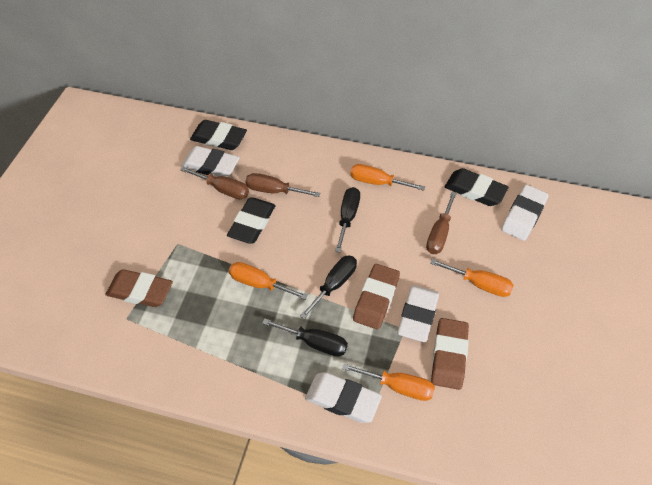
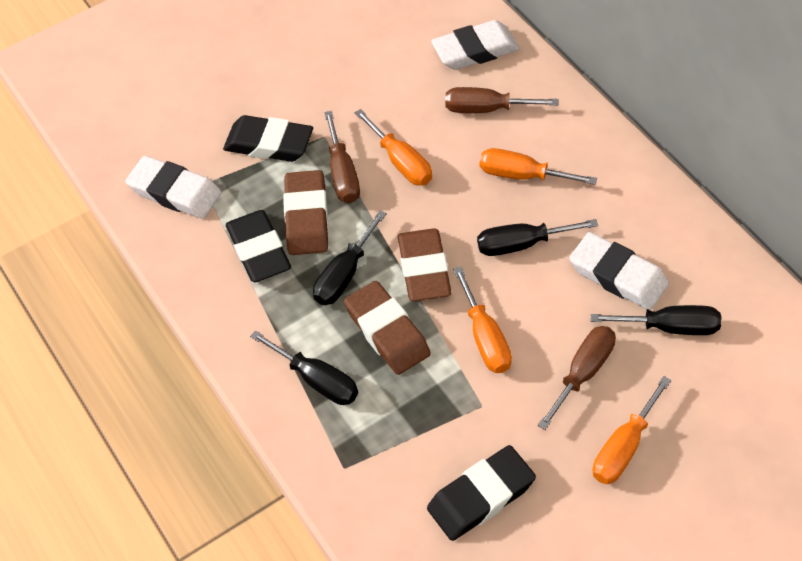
black screwdriver: [262,318,348,356] [300,255,357,319] [335,187,360,252] = 3 -> [250,330,358,405] [313,210,387,305] [477,219,598,256] [591,305,721,335] = 4
white eraser: [181,146,240,177] [305,372,382,423] [397,285,439,342] [501,185,549,241] = 4 -> [125,156,222,219] [431,20,520,70] [569,232,669,310] = 3

